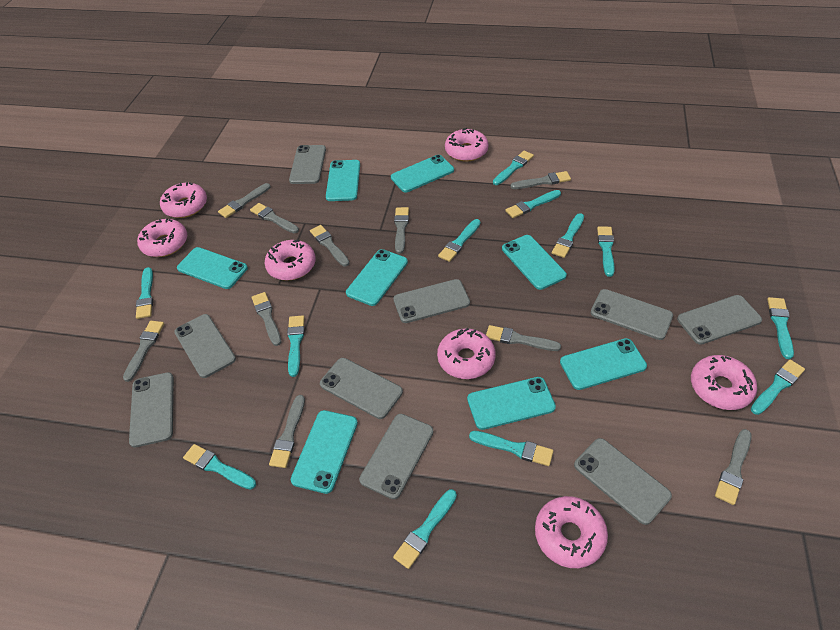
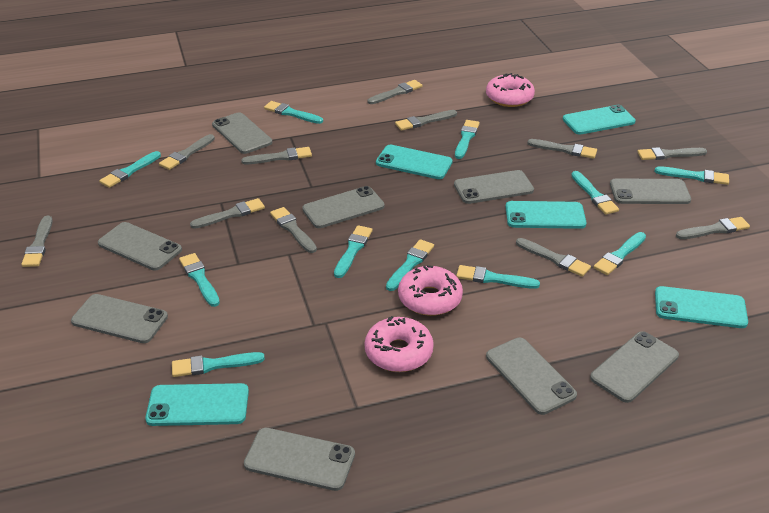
grey brush: [123,321,164,382] [218,183,270,218] [250,203,299,233] [252,292,281,346] [269,395,305,468] [310,225,349,266] [394,207,409,254] [486,325,561,351] [511,171,571,189] [715,429,751,505] = 10 -> [21,216,53,267] [159,134,215,170] [190,198,265,229] [241,147,312,164] [270,207,317,253] [367,80,423,104] [395,110,457,131] [516,238,591,277] [527,139,597,159] [637,147,707,160] [676,217,750,239] = 11
pink donut: [137,219,187,257] [160,182,207,218] [265,240,316,281] [437,328,496,379] [445,128,489,162] [535,496,608,568] [691,355,757,410] = 7 -> [364,316,434,372] [398,265,463,316] [486,73,535,107] = 3
turquoise brush: [136,267,153,319] [183,444,256,490] [287,315,305,377] [393,489,457,569] [438,219,481,262] [469,431,553,466] [493,151,534,185] [505,190,561,218] [552,213,584,258] [597,226,615,277] [751,359,805,415] [767,297,794,359] = 12 -> [99,151,161,188] [172,352,265,377] [179,253,220,307] [264,101,323,124] [334,225,373,278] [386,239,434,291] [455,120,480,159] [456,265,540,289] [571,171,619,215] [593,232,646,275] [654,166,729,185] = 11
turquoise phone: [177,247,248,289] [291,410,358,494] [326,160,360,201] [346,249,408,306] [391,155,454,192] [467,377,556,430] [502,235,567,290] [560,338,647,390] = 8 -> [145,383,249,426] [376,145,453,179] [505,201,587,229] [563,105,636,135] [655,286,748,328] = 5

